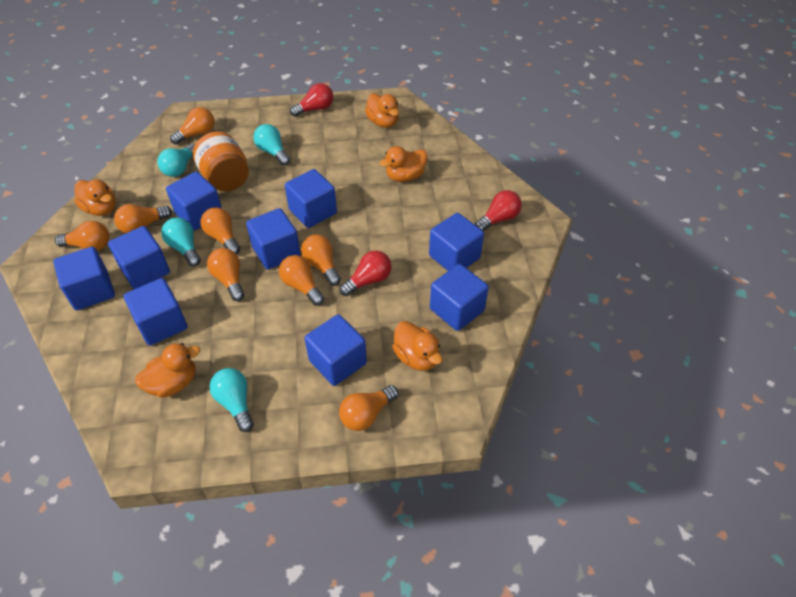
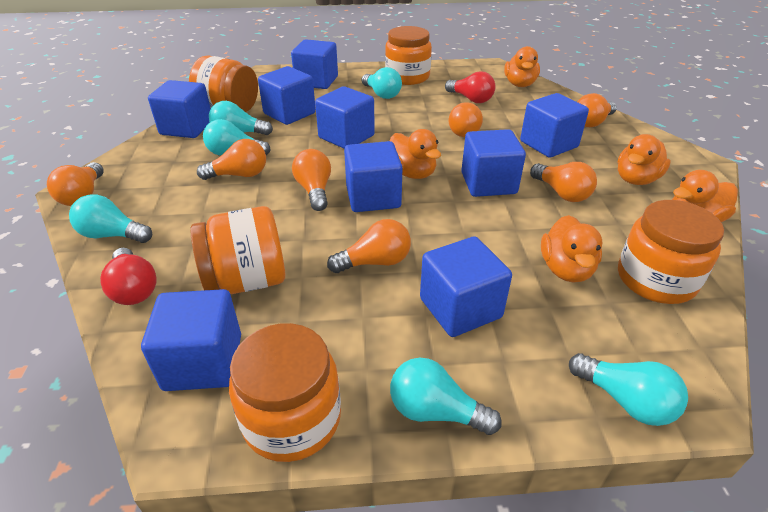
orange jar: [193,131,249,192] = 1 -> [189,55,258,112] [190,206,285,294] [229,323,341,462] [385,26,432,85] [618,200,724,304] = 5
orange light bulb: [55,221,109,251] [114,204,172,233] [170,107,215,145] [200,207,240,254] [207,248,245,301] [279,255,324,306] [301,235,341,286] [339,385,398,431] = 8 -> [47,162,104,206] [197,139,266,180] [292,149,331,211] [327,219,411,273] [449,102,483,137] [530,162,597,202] [577,93,617,127] = 7
red light bulb: [290,83,333,117] [340,251,391,296] [475,190,522,232] = 3 -> [100,248,157,305] [445,71,495,103] = 2
turquoise light bulb: [157,144,195,177] [161,217,201,267] [210,368,254,432] [253,124,290,166] = 4 -> [69,194,152,243] [203,119,271,156] [209,101,273,135] [362,67,402,99] [390,358,502,435] [569,353,688,426] = 6

